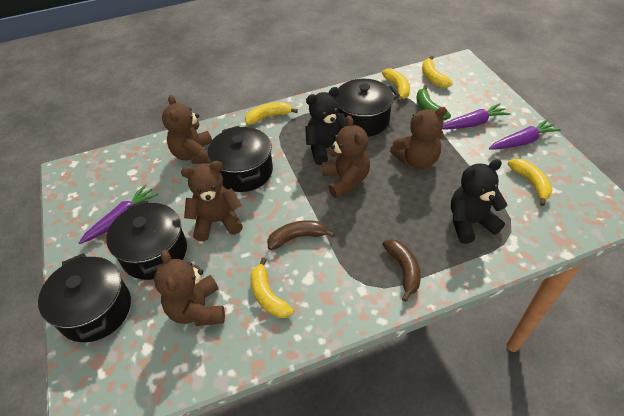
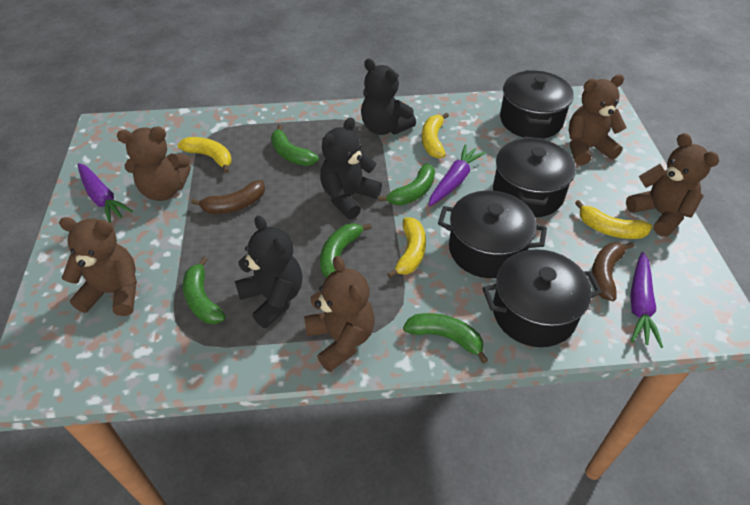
black teddy bear: [305,87,347,165] [451,159,507,244] = 2 -> [235,216,302,328] [320,117,382,219] [361,59,416,135] = 3
green banana: [417,85,451,120] = 1 -> [183,257,226,324] [271,125,319,166] [320,223,372,277] [378,163,435,206] [403,313,488,364] = 5
yellow banana: [245,102,298,125] [250,257,294,318] [382,69,410,103] [422,56,453,88] [508,158,552,206] = 5 -> [177,137,232,173] [387,218,426,278] [422,113,449,158] [575,200,652,239] = 4

